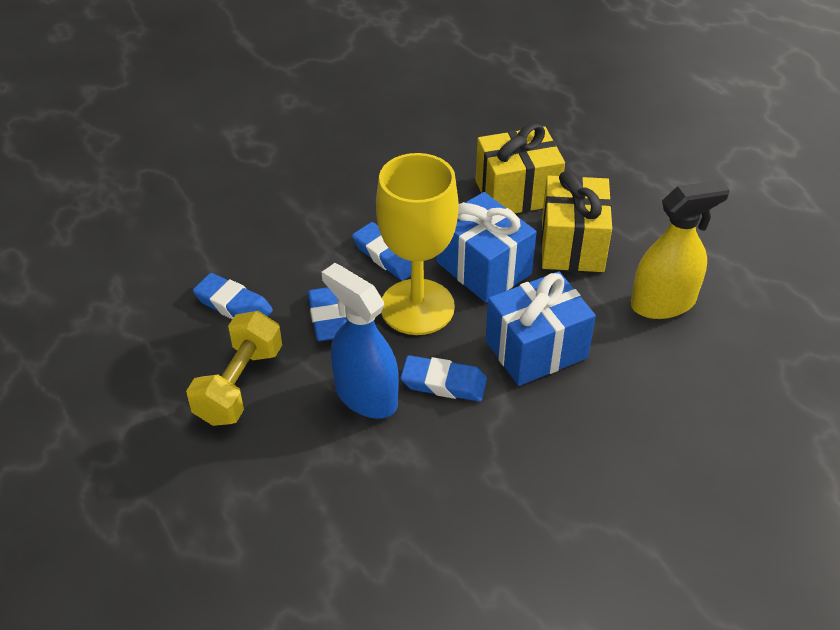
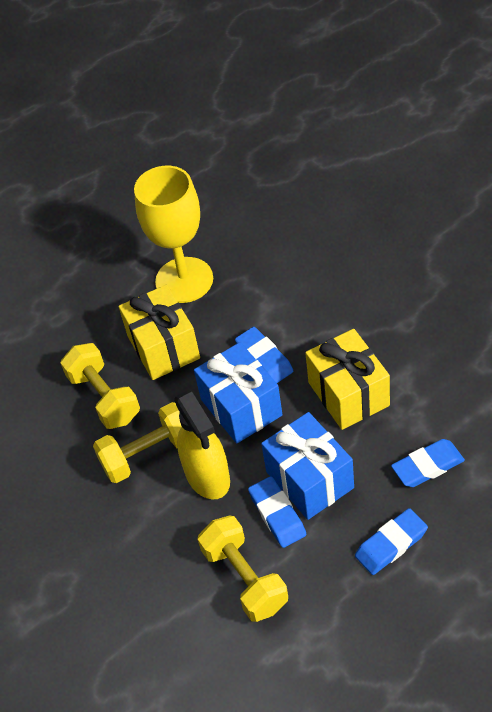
blue spray bottle: [322,263,399,419] = 1 -> none = 0
yellow dumbbell: [186,311,282,426] = 1 -> [60,343,140,429] [93,402,182,483] [198,516,288,622] = 3

